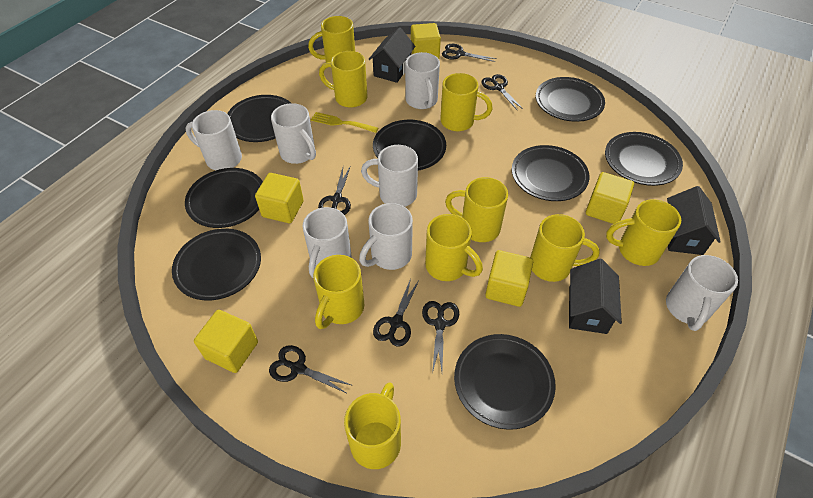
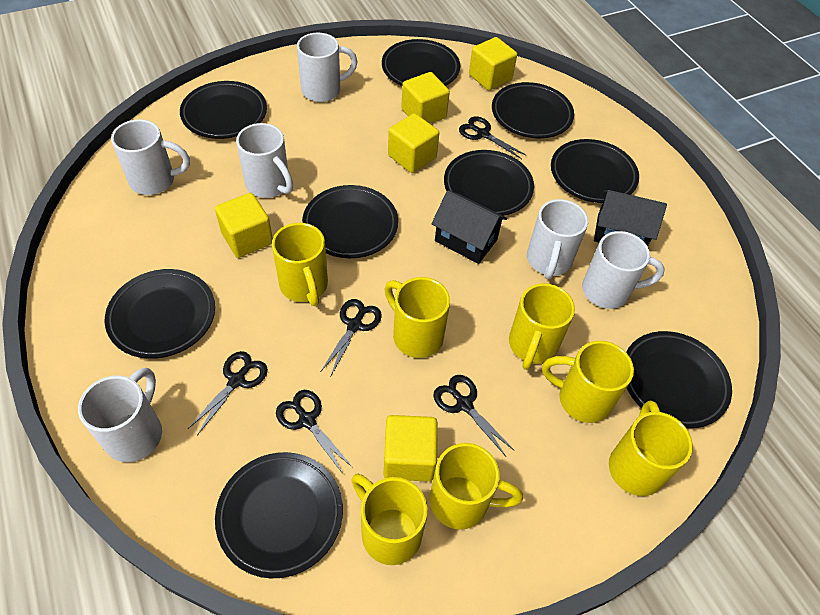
black house: [368,27,415,83] [569,259,622,334] [667,186,721,255] = 3 -> [432,190,507,264] [594,190,667,246] = 2
black plate: [172,228,261,301] [185,168,263,228] [227,95,291,142] [373,120,446,170] [454,334,556,430] [512,145,589,201] [536,77,605,122] [605,132,683,186] = 8 -> [105,269,215,359] [180,81,267,139] [215,452,343,578] [302,185,398,258] [382,39,460,86] [444,150,534,216] [492,82,574,138] [551,139,639,203] [626,331,732,428] = 9
black scissors: [269,345,353,394] [318,167,351,215] [373,278,419,346] [422,301,459,374] [442,44,497,62] [481,74,523,111] = 6 -> [188,351,268,435] [276,390,353,474] [321,299,382,377] [433,375,514,456] [459,116,527,159] = 5
white mug: [186,110,242,170] [271,103,316,164] [302,207,351,278] [359,203,413,270] [361,145,418,207] [405,52,440,109] [666,255,738,331] = 7 -> [78,368,162,462] [111,119,190,195] [236,123,293,198] [297,33,358,102] [527,199,588,279] [582,231,665,309] = 6
yellow fork: [311,112,378,133] = 1 -> none = 0
yellow mug: [308,16,355,68] [313,255,364,329] [319,51,367,108] [344,382,401,469] [425,214,483,281] [440,73,493,131] [445,177,508,242] [530,214,600,282] [606,199,681,266] = 9 -> [272,223,328,306] [351,474,428,565] [384,277,450,358] [430,443,523,530] [509,283,575,370] [542,341,634,423] [609,401,693,496] = 7

